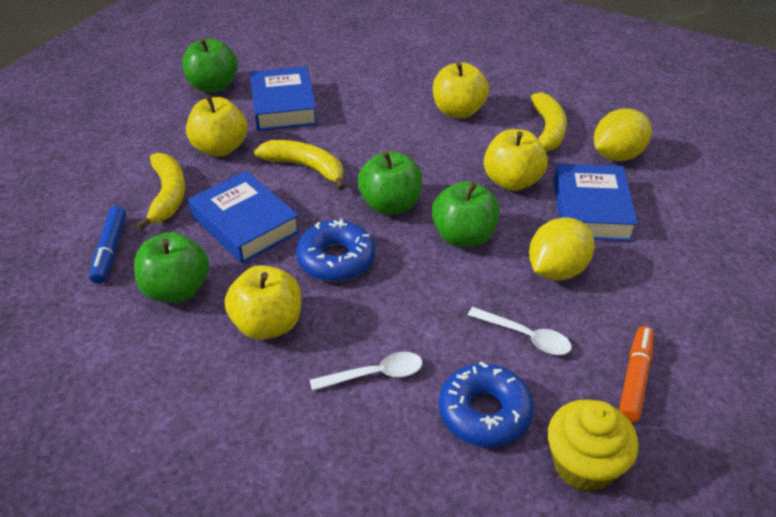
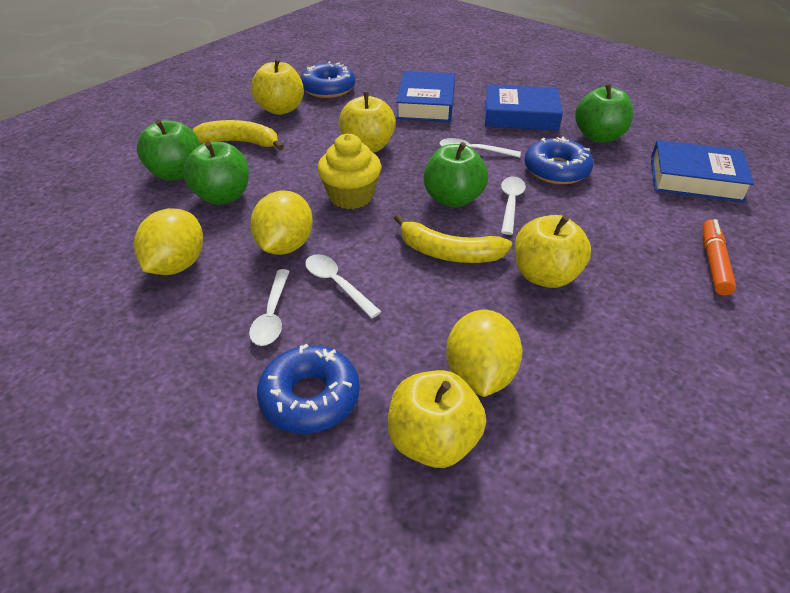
blue donut: [296,219,375,282] [439,361,534,447] = 2 -> [257,344,360,434] [301,61,355,98] [524,137,594,184] = 3
blue marker: [89,206,126,284] = 1 -> none = 0
white spoon: [310,352,422,391] [468,307,572,355] = 2 -> [249,269,290,346] [305,254,381,318] [439,138,521,158] [501,177,526,235] = 4
yellow banana: [136,153,185,230] [254,140,345,190] [531,92,567,152] = 3 -> [192,120,284,151] [394,214,512,263] = 2
yellow lemon: [529,217,595,281] [594,108,652,161] = 2 -> [134,208,203,275] [250,191,313,255] [446,310,522,397] = 3

